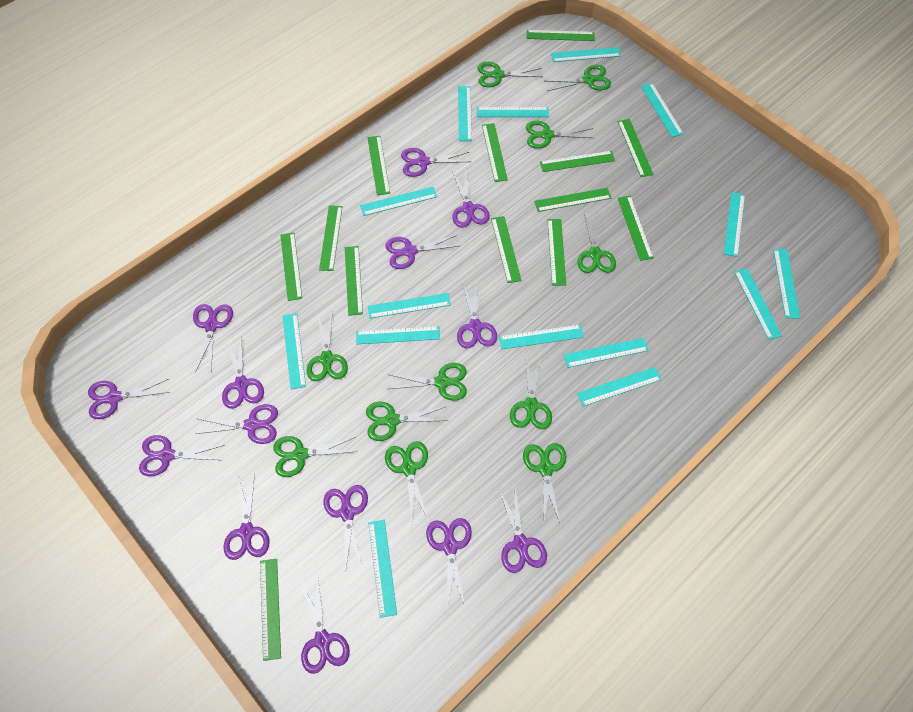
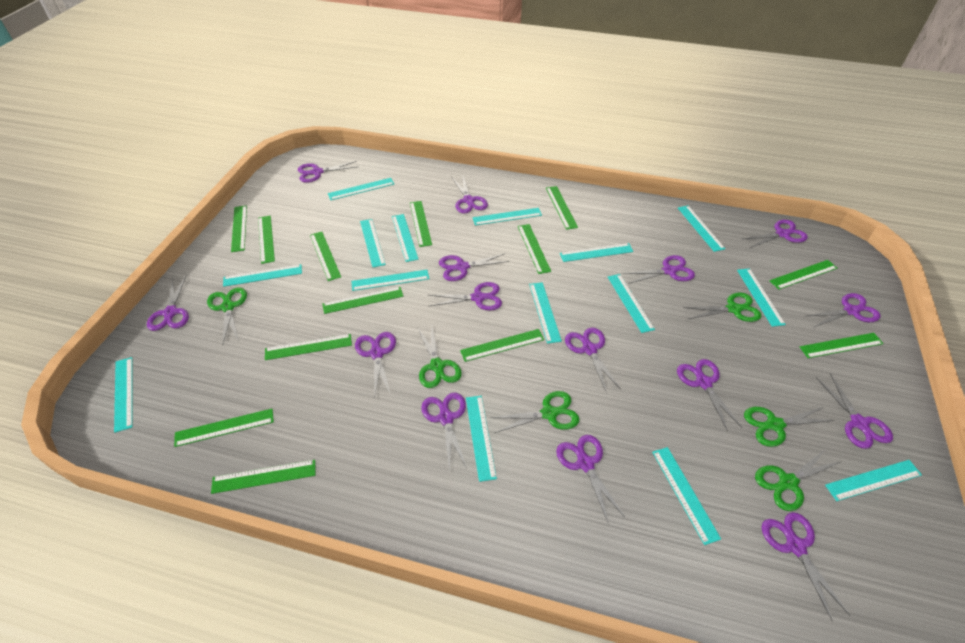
green scissors: [273,436,358,477] [307,314,348,381] [366,402,449,441] [385,441,428,519] [388,363,467,401] [477,62,543,87] [510,358,552,429] [523,443,566,523] [526,121,593,149] [547,65,611,91] [577,214,616,273] = 11 -> [207,287,247,343] [417,323,462,388] [490,391,579,433] [683,293,761,322] [744,407,835,447] [755,449,842,511] = 6
purple scissors: [88,379,170,419] [139,435,225,476] [193,304,233,373] [196,404,278,444] [222,337,264,409] [224,474,270,560] [301,580,350,674] [323,485,368,572] [385,235,459,269] [401,148,471,177] [426,518,472,605] [452,171,490,228] [457,282,497,348] [499,489,547,573] = 14 -> [147,276,189,331] [298,161,356,183] [355,332,396,399] [421,392,467,471] [429,282,502,310] [439,253,510,281] [452,176,488,213] [556,435,625,524] [565,327,621,393] [622,255,695,284] [677,359,743,431] [741,220,808,248] [762,512,850,621] [806,293,881,328] [816,373,893,449] = 15

